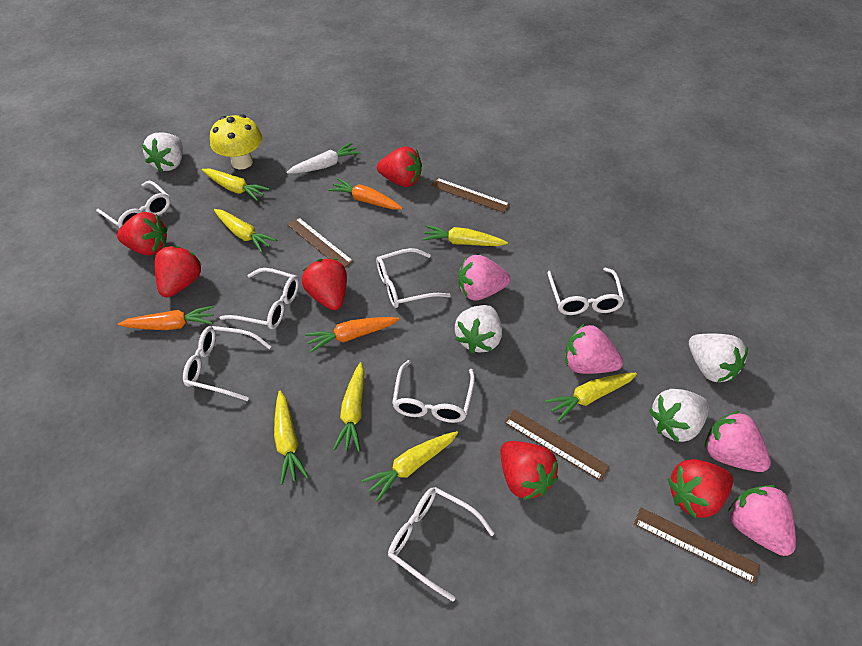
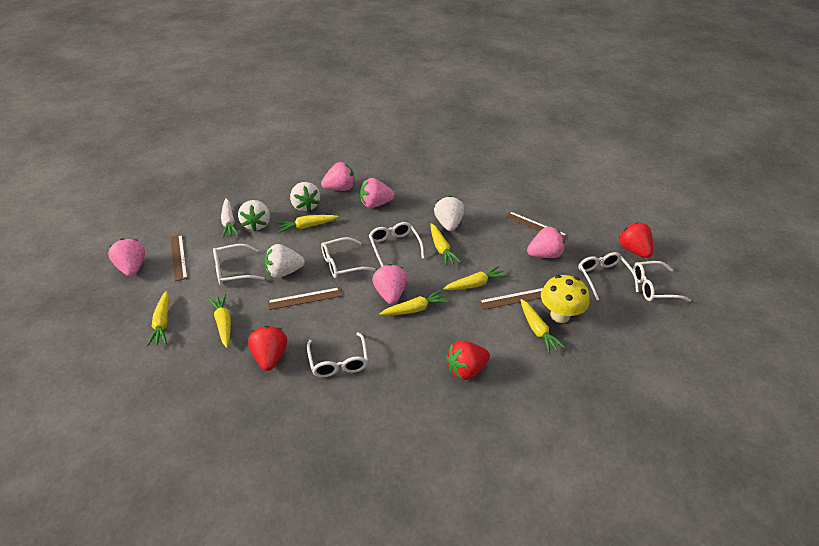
orange carrot: [118,306,214,330] [305,317,399,352] [328,178,403,210] = 3 -> none = 0
pink strawberry: [458,255,511,301] [565,324,623,374] [705,411,771,472] [728,485,796,556] = 4 -> [108,238,145,276] [321,162,355,191] [360,178,395,208] [372,264,407,304] [527,227,565,258] = 5
red strawberry: [117,212,167,255] [155,246,202,298] [302,259,347,310] [377,146,422,187] [501,441,558,500] [668,459,733,519] = 6 -> [248,325,287,371] [446,341,490,380] [618,222,653,258] = 3
white glasses: [96,181,170,229] [183,326,272,401] [219,268,299,329] [376,248,451,308] [388,487,495,601] [392,360,475,423] [547,268,625,315] = 7 -> [213,244,265,285] [307,332,368,377] [321,237,376,278] [369,222,424,267] [578,252,639,300] [633,261,691,302] = 6

